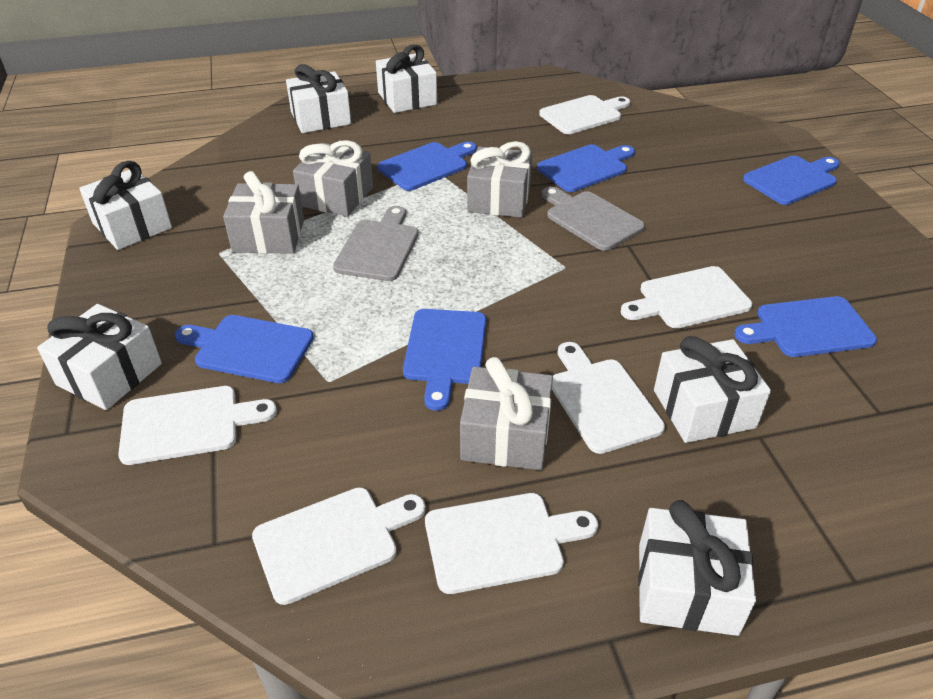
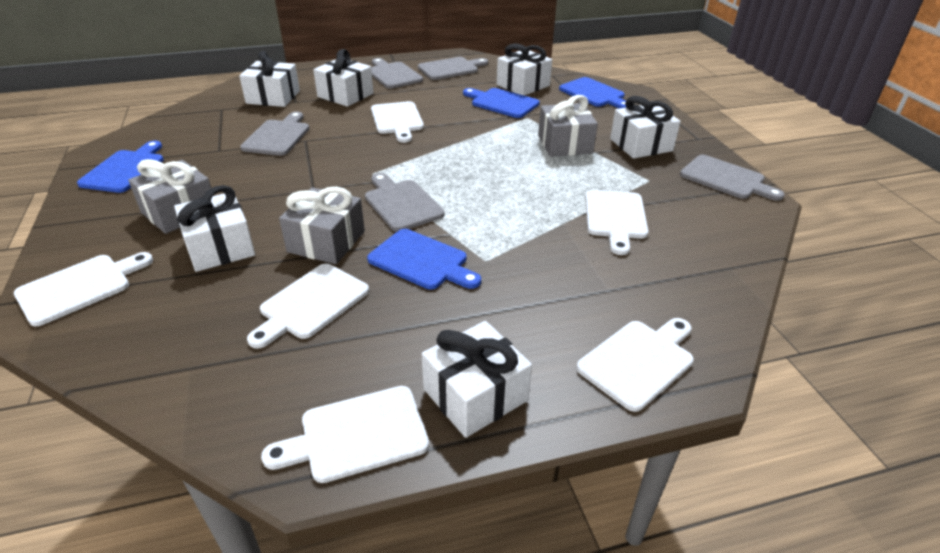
blue cutting board: [175,315,314,383] [378,142,477,191] [403,309,486,411] [537,144,635,192] [734,296,877,357] [743,156,840,205] = 6 -> [77,141,163,193] [367,229,481,290] [463,88,540,118] [559,77,626,109] = 4
grey cutting board: [333,206,418,281] [542,186,645,251] = 2 -> [240,112,310,156] [365,173,445,232] [371,58,423,89] [418,57,488,80] [680,155,785,201] = 5
grey gift: [223,171,304,254] [293,140,373,217] [460,357,553,470] [467,141,532,218] = 4 -> [128,159,211,234] [279,187,365,264] [538,95,598,157] = 3

